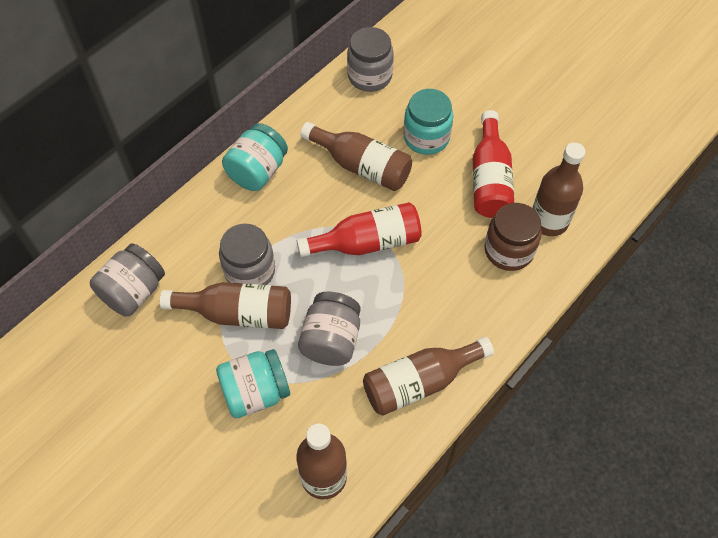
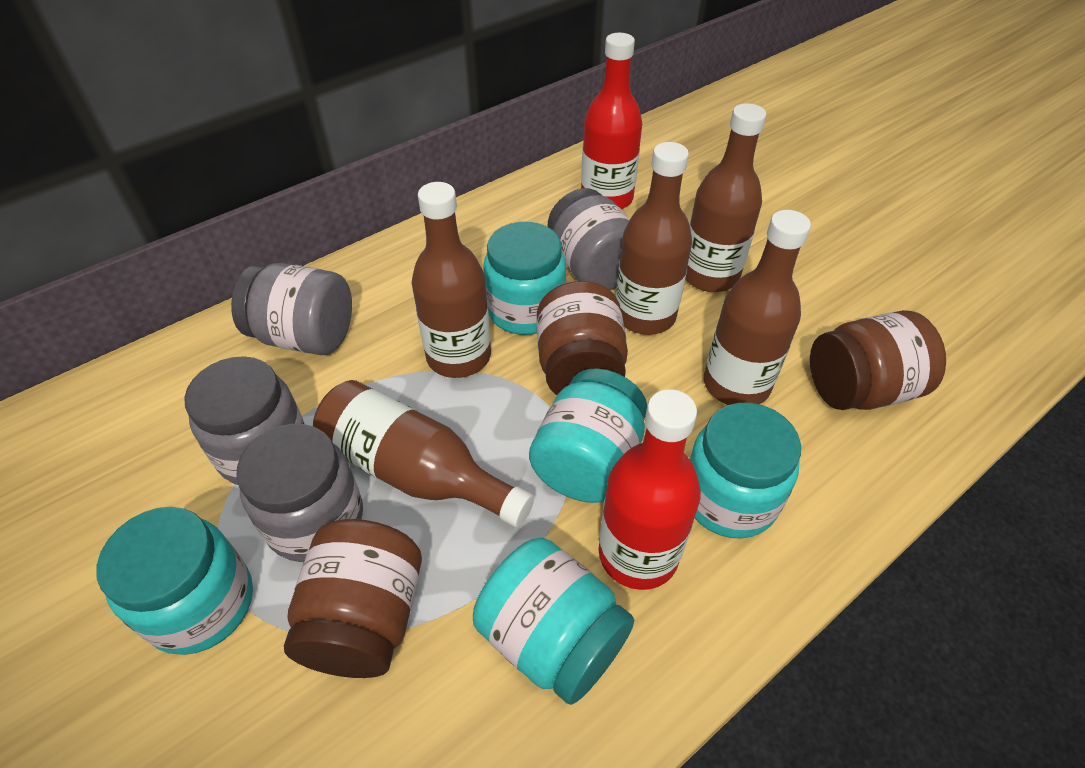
brown jar: [485,203,542,271] = 1 -> [284,519,422,678] [537,281,628,395] [810,310,946,410] = 3
turquoise jar: [216,349,290,418] [222,123,288,191] [403,89,453,155] = 3 -> [97,507,253,655] [473,537,634,705] [483,222,566,335] [529,368,647,503] [689,403,801,539] = 5

